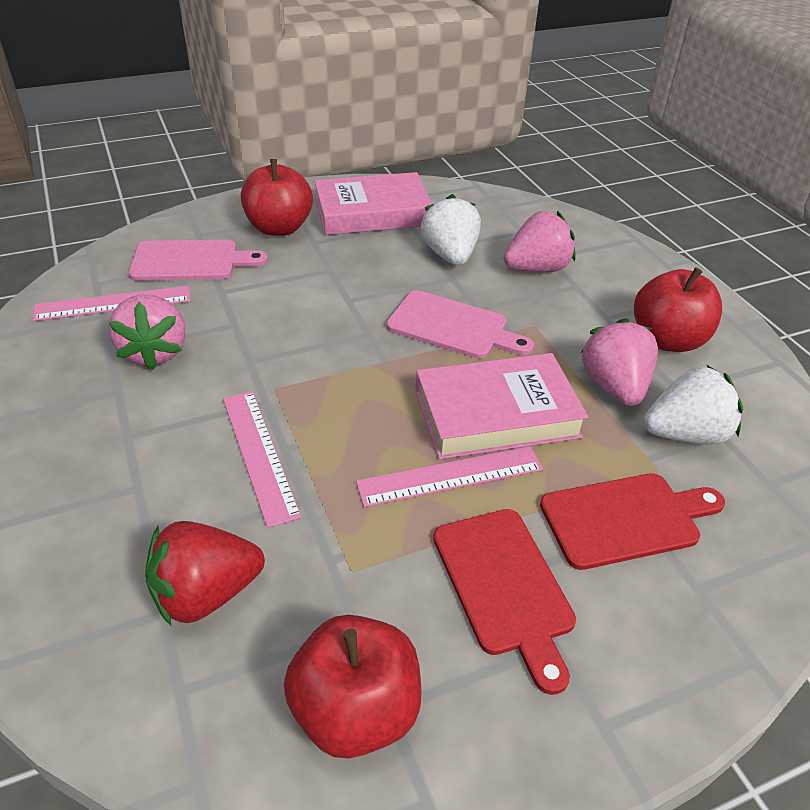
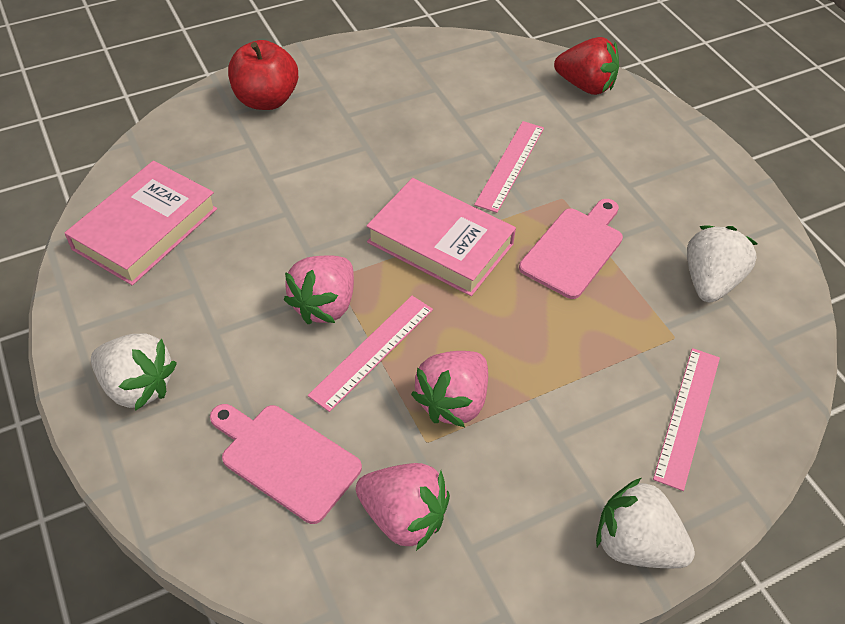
red apple: [241,159,313,236] [284,615,422,758] [634,267,722,352] = 3 -> [228,40,298,110] = 1
red cutting board: [433,509,576,695] [540,473,725,570] = 2 -> none = 0
white strawberry: [421,194,481,265] [644,365,743,445] = 2 -> [91,334,177,411] [596,478,695,568] [687,226,758,302] = 3

